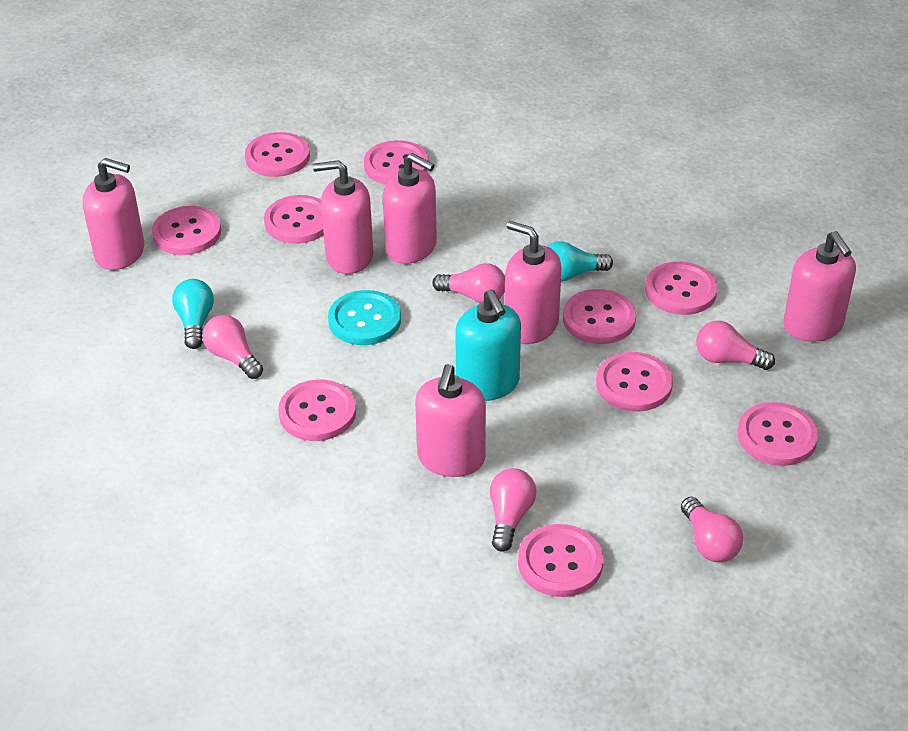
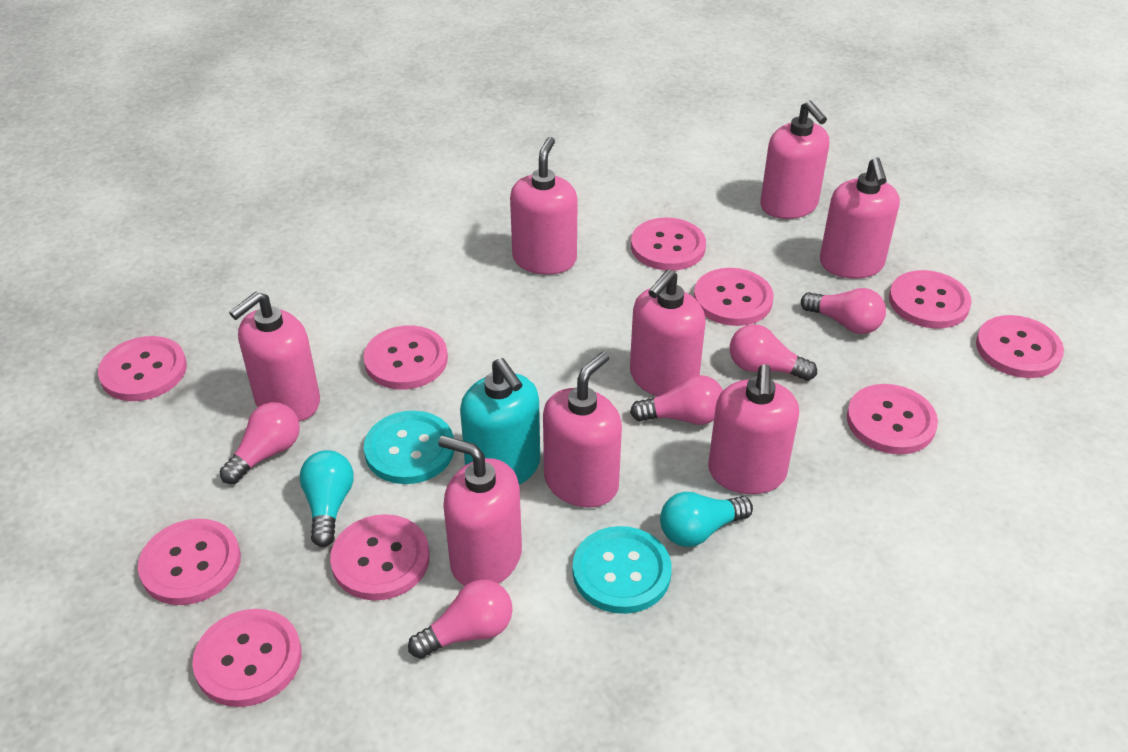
pink soap dispenser: [83,158,144,270] [313,160,373,274] [382,153,437,264] [415,364,486,477] [505,221,561,344] [783,231,856,342] = 6 -> [229,292,320,422] [438,435,522,586] [510,137,578,275] [543,352,622,508] [630,269,706,396] [708,364,799,494] [760,100,829,219] [820,157,900,279] = 8
turquoise button: [328,290,401,345] = 1 -> [364,411,454,484] [573,526,672,614] = 2

